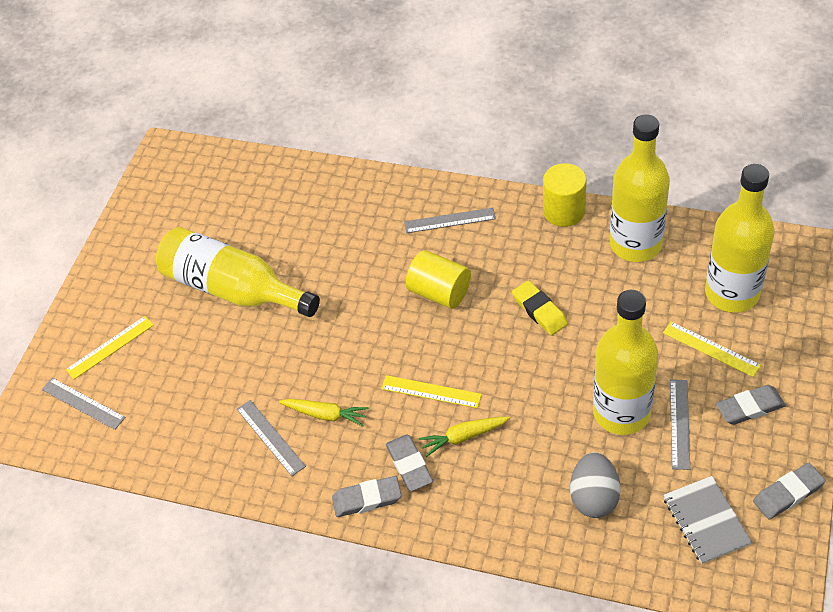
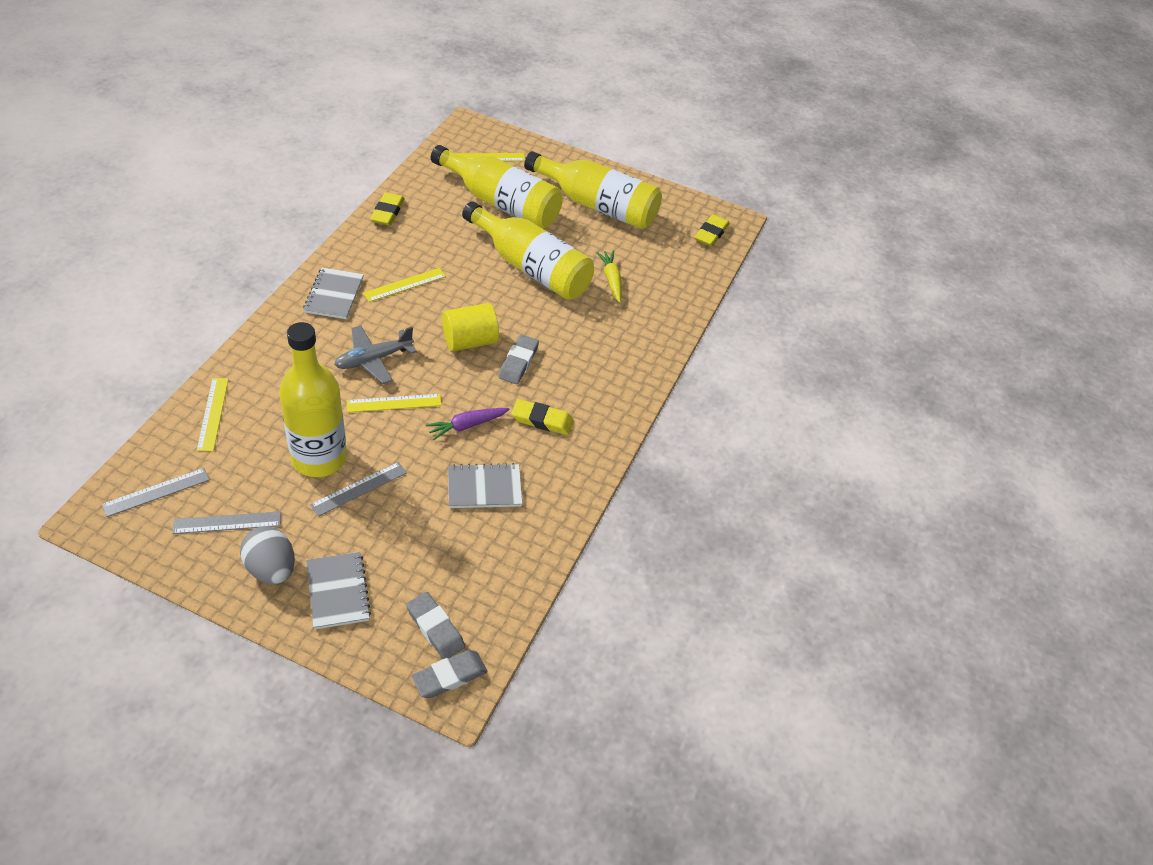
grey eraser: [332,476,402,517] [386,434,433,491] [716,385,786,425] [753,463,826,520] = 4 -> [406,592,465,659] [411,650,488,698] [499,335,539,384] = 3
grey notebook: [663,476,752,564] = 1 -> [303,267,364,319] [306,552,371,630] [448,463,522,508] = 3
grey plane: none = 0 -> [334,326,417,384] = 1
grey ruler: [42,378,125,430] [237,400,306,476] [404,207,496,233] [670,379,690,470] = 4 -> [102,468,210,517] [172,511,281,534] [310,462,407,517] = 3
purple carrot: none = 0 -> [426,408,509,440] = 1
yellow carrot: [279,399,369,427] [418,417,510,457] = 2 -> [596,251,622,303] = 1
yellow cylinder: [406,250,471,309] [543,163,587,227] = 2 -> [442,303,499,352] = 1
yellow eraser: [512,280,568,335] = 1 -> [370,192,405,225] [512,399,574,435] [694,214,730,247] = 3
yellow ruler: [66,316,154,379] [381,375,482,408] [663,321,761,377] = 3 -> [196,378,229,452] [347,394,442,413] [363,268,446,302] [455,153,525,161] = 4

